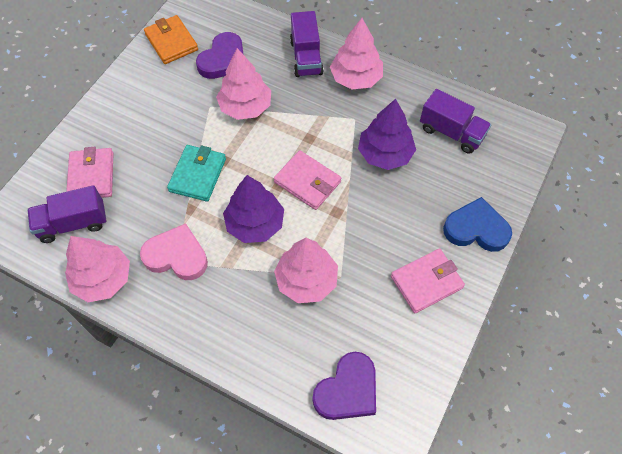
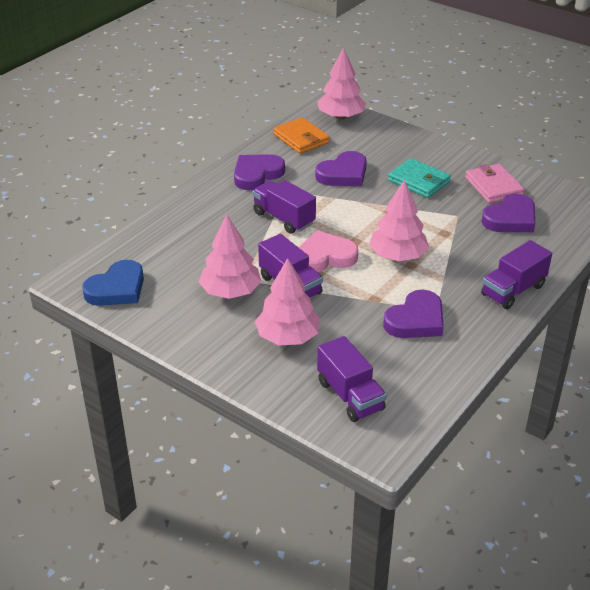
pink wallet: [66,147,114,198] [274,150,341,210] [391,248,465,313] = 3 -> [465,164,524,203] = 1
purple heart: [196,32,244,79] [313,352,376,420] = 2 -> [234,154,285,190] [315,151,367,186] [383,290,444,338] [481,194,535,232] = 4
purple tree: [223,175,284,243] [358,99,416,170] = 2 -> none = 0
purple truck: [27,185,106,243] [290,11,324,77] [420,89,491,154] = 3 -> [252,180,316,234] [258,234,323,298] [317,336,387,422] [481,240,552,309] = 4

